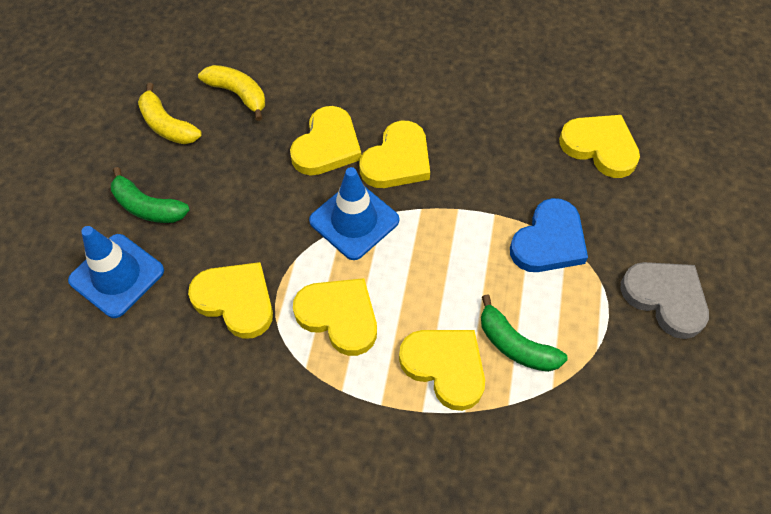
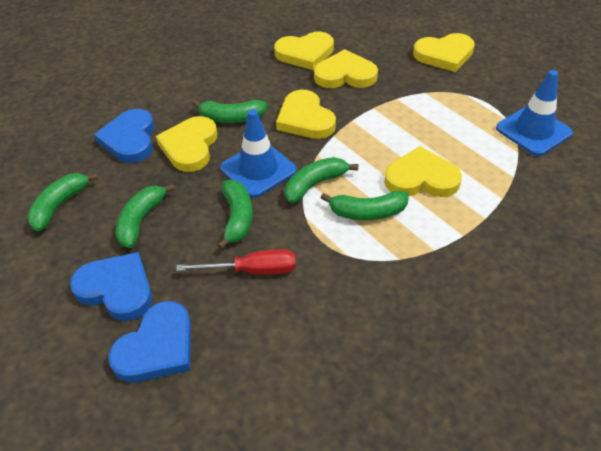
blue heart: [510,198,588,272] = 1 -> [70,252,152,321] [94,109,155,163] [108,301,191,382] = 3
green banana: [111,167,190,223] [481,294,568,372] = 2 -> [27,173,98,231] [116,183,175,248] [192,100,267,123] [217,180,253,250] [285,157,358,203] [321,190,408,220] = 6
grey heart: [620,262,709,339] = 1 -> none = 0
red screwdriver: none = 0 -> [176,249,296,275] = 1
yellow banana: [138,83,202,144] [198,65,265,121] = 2 -> none = 0

